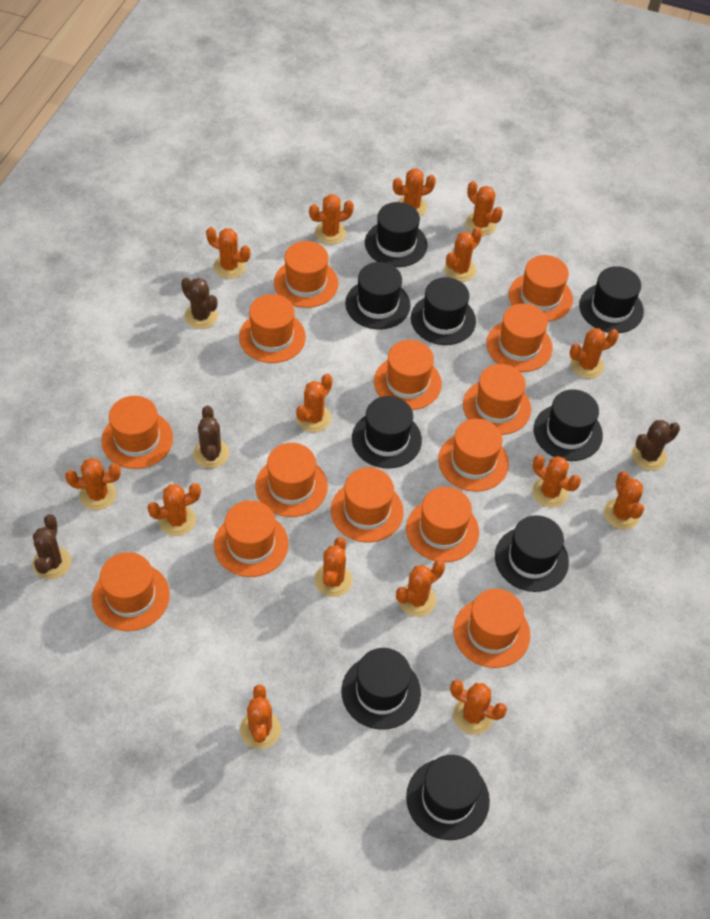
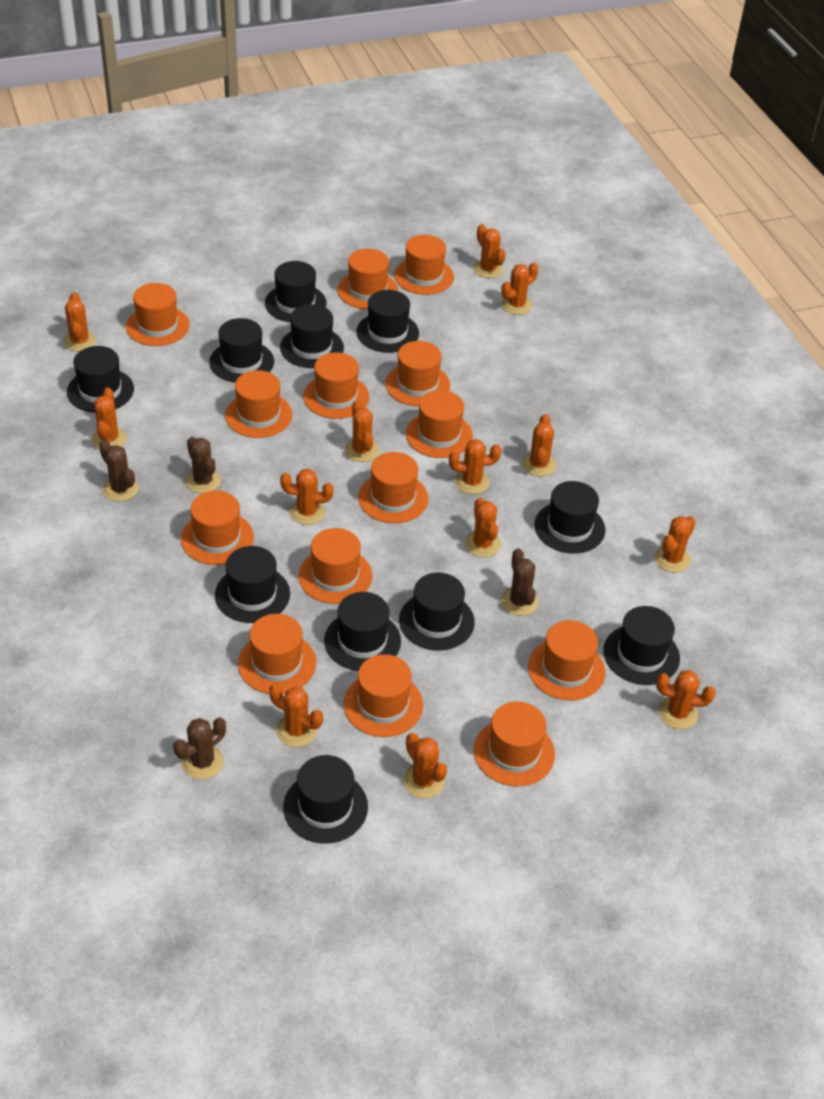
black hat: [341,648,421,730] [345,262,410,330] [352,396,422,469] [365,202,427,267] [406,755,490,840] [411,277,476,345] [495,515,569,592] [534,389,603,461] [579,266,644,333] = 9 -> [67,346,134,413] [209,318,274,383] [215,546,290,623] [265,261,327,322] [280,304,344,368] [283,755,368,844] [324,592,401,671] [356,290,419,353] [399,572,475,651] [534,481,605,554] [603,606,680,685] = 11
orange cactus: [65,458,121,510] [147,483,201,536] [206,227,250,279] [240,685,281,749] [296,374,333,432] [309,194,354,244] [314,537,353,597] [393,168,436,216] [396,560,445,617] [444,227,482,282] [450,680,507,735] [465,181,503,236] [532,455,581,508] [570,328,619,379] [604,471,644,529] = 15 -> [63,292,96,351] [92,388,127,449] [269,684,323,747] [280,469,334,525] [345,400,379,462] [403,733,447,798] [449,439,501,494] [465,498,501,557] [474,224,506,278] [501,262,538,315] [522,414,556,476] [654,516,696,573] [656,670,715,729] = 13

